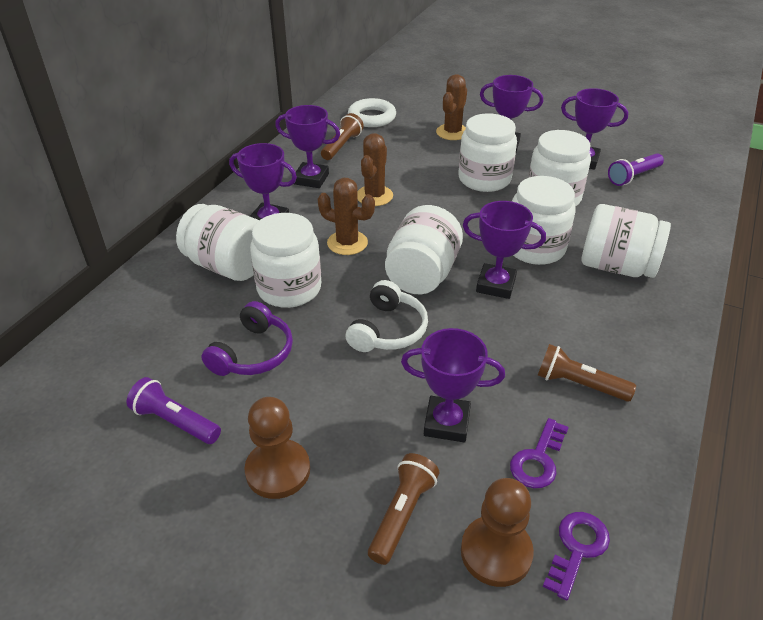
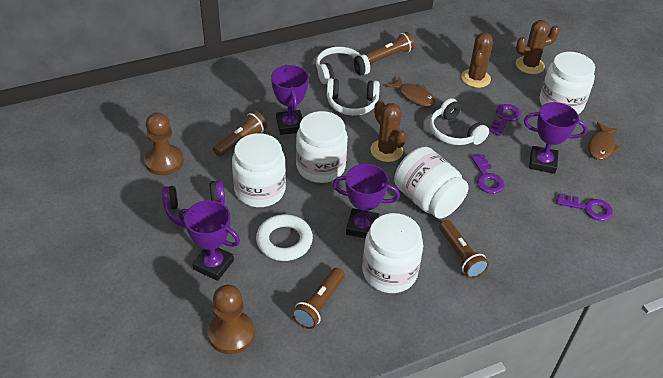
brown fish: none = 0 -> [386,77,435,107] [588,122,621,160] = 2
brown flashlight: [321,113,364,160] [368,453,440,565] [538,344,636,402] = 3 -> [213,111,267,157] [292,268,345,329] [365,32,415,64] [439,220,489,278] = 4
purple flashlight: [126,377,221,444] [608,153,664,186] = 2 -> none = 0
purple key: [510,418,569,488] [543,512,610,600] = 2 -> [471,154,505,194] [489,104,521,136] [556,193,613,221] = 3
purple trophy: [229,143,297,220] [275,105,340,188] [401,328,505,442] [463,201,546,299] [480,75,543,152] [561,88,628,170] = 6 -> [178,200,240,281] [271,65,309,135] [332,164,400,238] [524,102,587,174] = 4
white headphones: [346,280,428,352] = 1 -> [316,46,370,84] [327,78,380,116] [430,98,489,145] = 3
white jar: [176,204,259,281] [250,213,321,308] [385,205,463,294] [459,113,517,192] [512,176,575,265] [528,130,591,207] [582,204,671,278] = 7 -> [232,133,286,207] [296,111,348,183] [362,213,423,293] [394,147,469,219] [540,52,595,114] = 5

